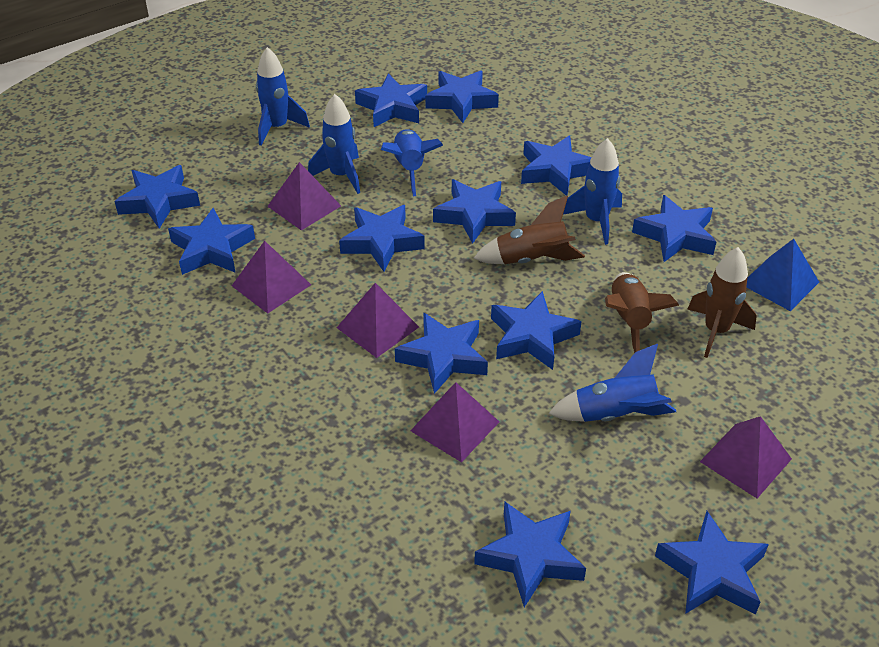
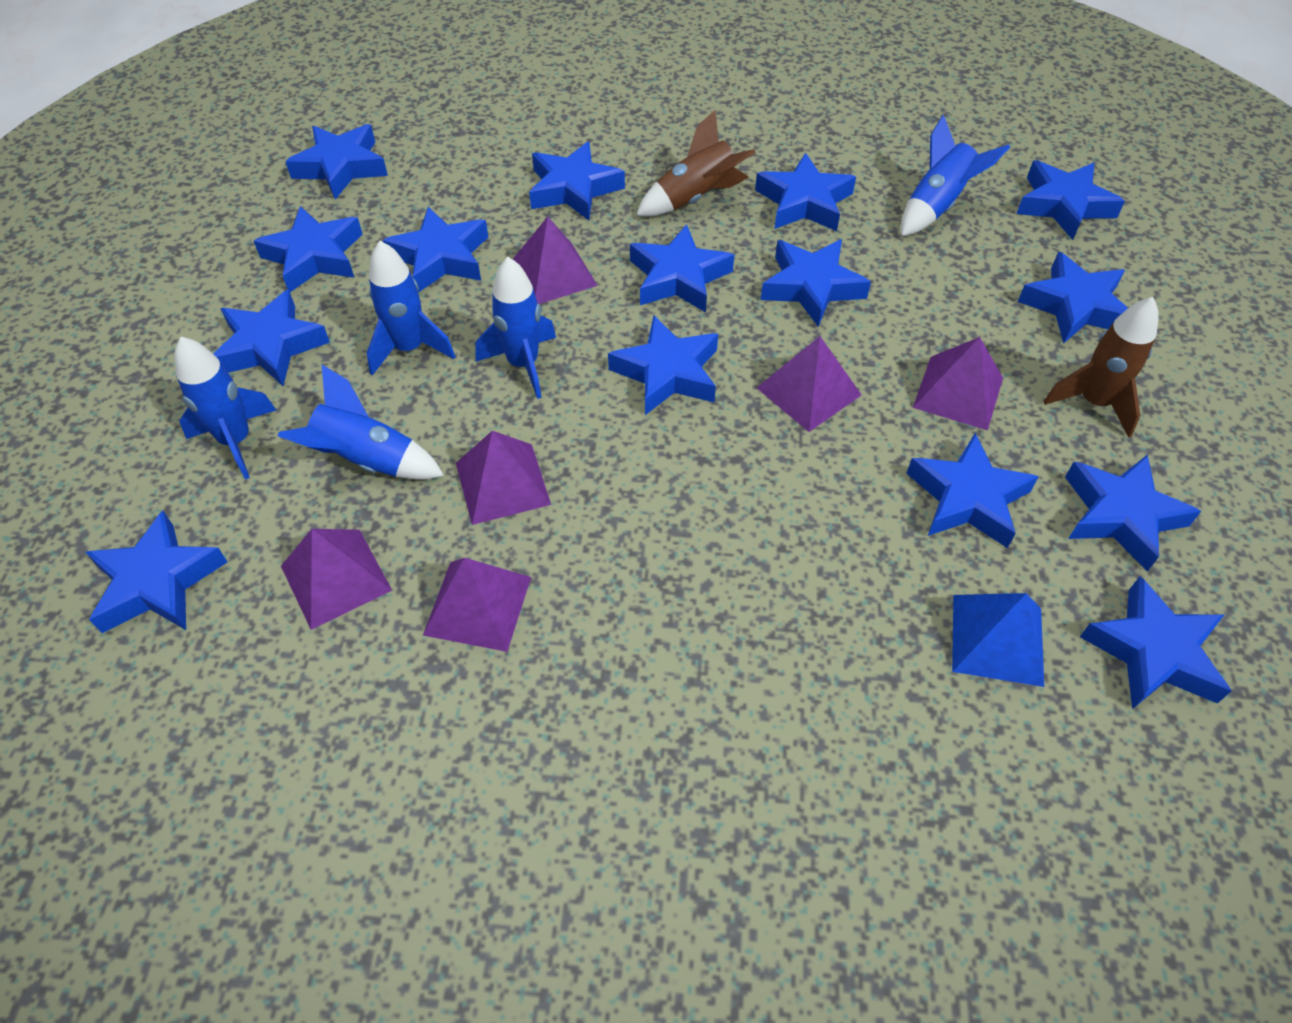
blue star: [114,165,200,229] [168,208,255,275] [339,205,425,272] [355,73,427,127] [395,312,488,394] [425,70,499,123] [433,179,516,244] [474,501,586,607] [491,291,582,370] [521,135,592,196] [632,195,716,262] [655,511,769,614] = 12 -> [85,511,227,633] [213,289,330,386] [254,206,363,292] [285,124,388,199] [383,207,488,293] [529,141,625,220] [608,315,718,415] [630,224,734,312] [755,153,856,231] [761,239,871,327] [906,433,1039,548] [1016,160,1125,240] [1018,251,1128,344] [1065,454,1201,572] [1080,576,1231,709] = 15
brown rocket: [473,195,585,264] [605,272,679,353] [687,247,757,358] = 3 -> [636,110,756,217] [1044,297,1158,438] = 2
purple pyramid: [232,241,311,313] [267,162,341,230] [337,283,419,358] [410,382,499,462] [700,416,792,498] = 5 -> [281,529,392,630] [423,558,531,652] [456,431,551,525] [513,217,598,304] [757,336,862,432] [913,337,1003,431] = 6

